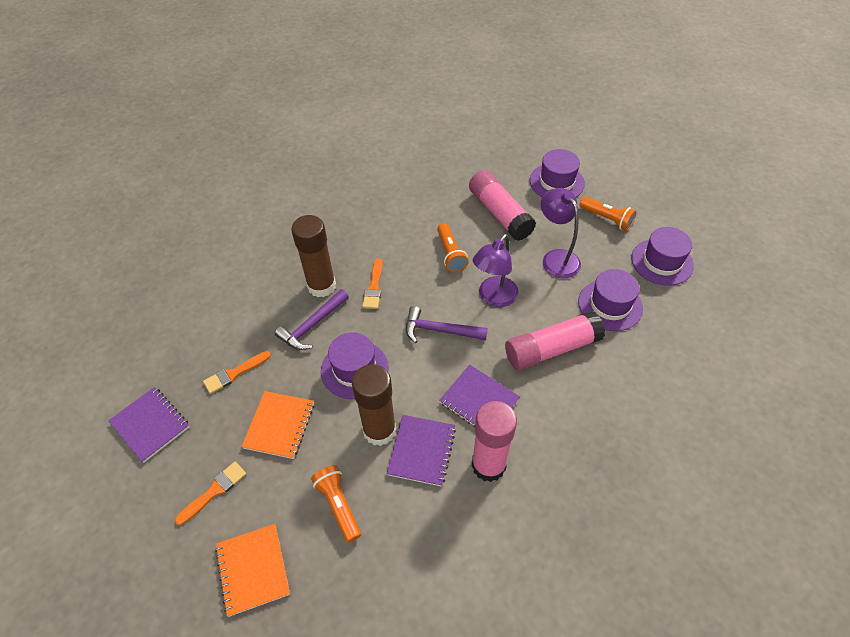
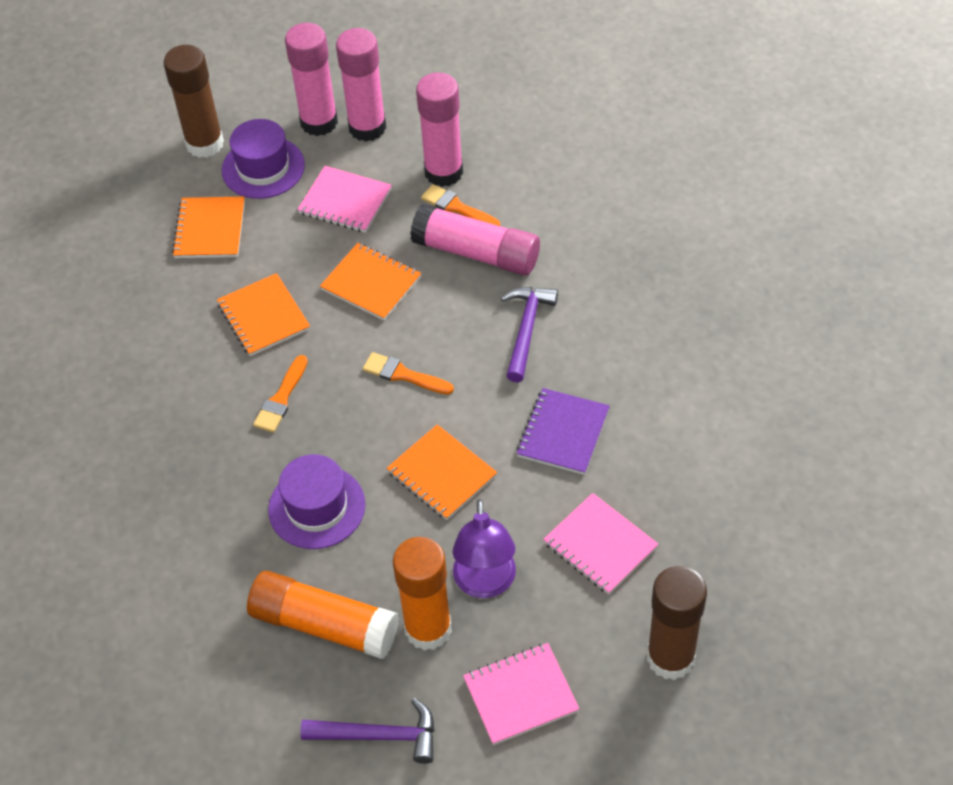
orange flashlight: [311,465,361,543] [437,223,469,272] [579,197,637,231] = 3 -> none = 0
orange glue stick: none = 0 -> [247,571,399,659] [393,537,452,651] = 2
orange notebook: [215,524,290,617] [241,391,314,459] = 2 -> [172,196,245,258] [217,273,310,356] [320,243,421,321] [387,425,497,520] = 4
pink glue stick: [469,170,536,241] [472,401,517,482] [505,311,605,370] = 3 -> [285,23,338,136] [336,28,386,142] [410,204,540,276] [416,72,463,187] = 4
pink notebook: none = 0 -> [297,166,392,233] [463,643,579,745] [543,493,659,594] = 3
purple hat: [321,332,388,399] [530,149,585,197] [578,269,643,331] [631,227,694,286] = 4 -> [222,119,305,199] [268,454,366,549] = 2
purple lamp: [473,234,519,307] [541,188,581,278] = 2 -> [453,499,516,598] = 1
purple notebook: [108,387,189,463] [387,415,456,487] [439,365,520,427] = 3 -> [516,388,610,475] = 1

